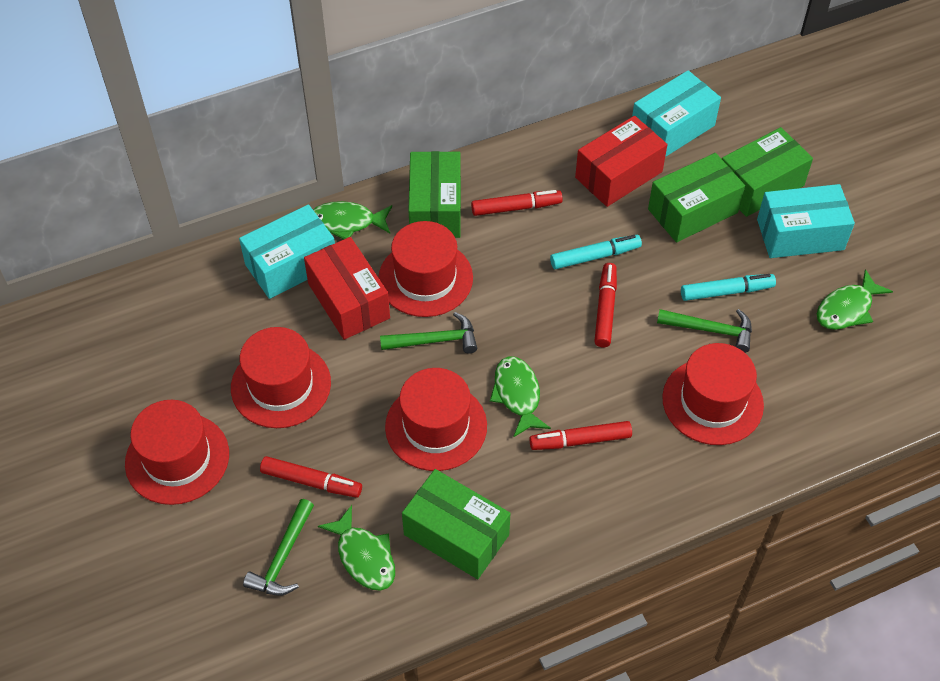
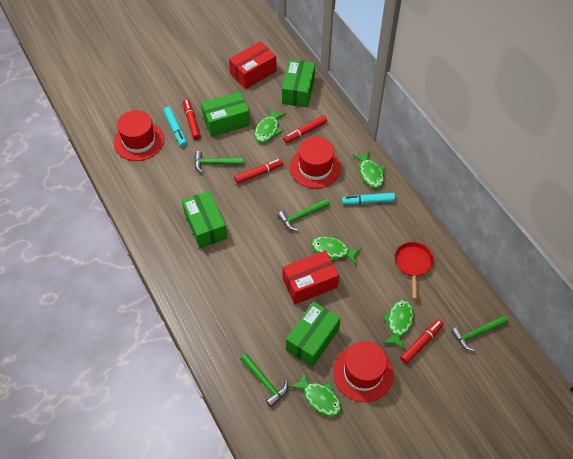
green fish: [313,201,392,239] [318,505,395,591] [490,357,551,437] [817,269,893,330] = 4 -> [254,108,286,143] [290,371,342,417] [311,236,362,265] [352,151,385,188] [382,300,414,350] = 5
green hammer: [243,499,314,596] [380,312,477,354] [657,309,752,353] = 3 -> [194,151,244,173] [241,353,288,407] [278,198,329,231] [451,315,508,351] = 4
red hat: [125,400,229,505] [231,327,331,428] [378,221,473,317] [385,368,487,471] [662,343,764,445] = 5 -> [114,110,164,161] [290,137,341,189] [333,341,394,402] = 3
red pan: none = 0 -> [395,242,434,299] = 1
turquoise box: [239,204,335,299] [632,70,721,157] [757,184,855,258] = 3 -> none = 0

